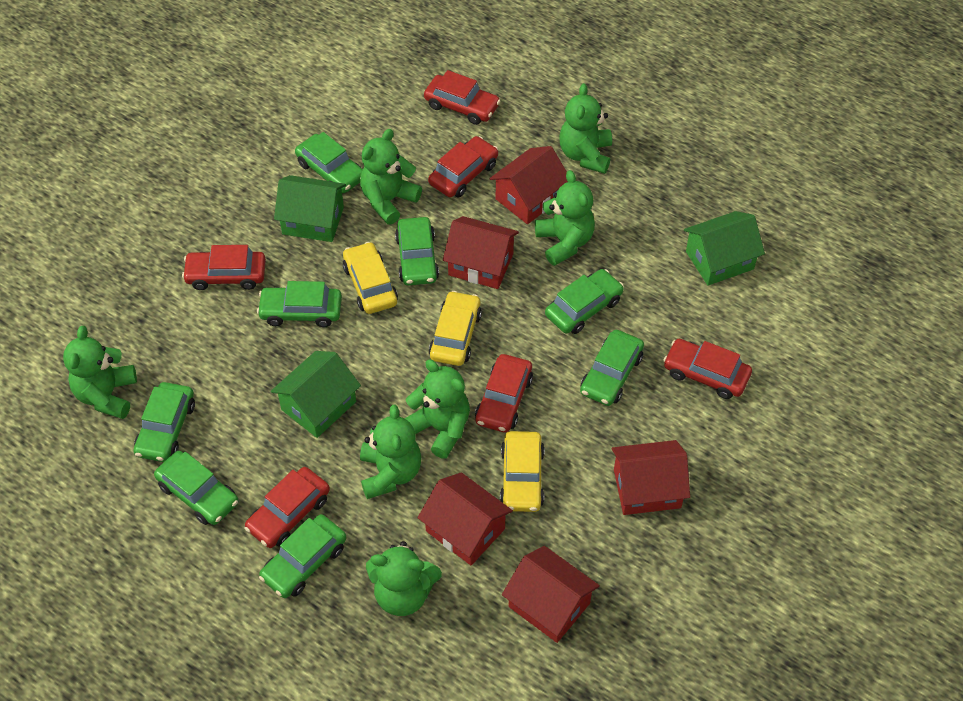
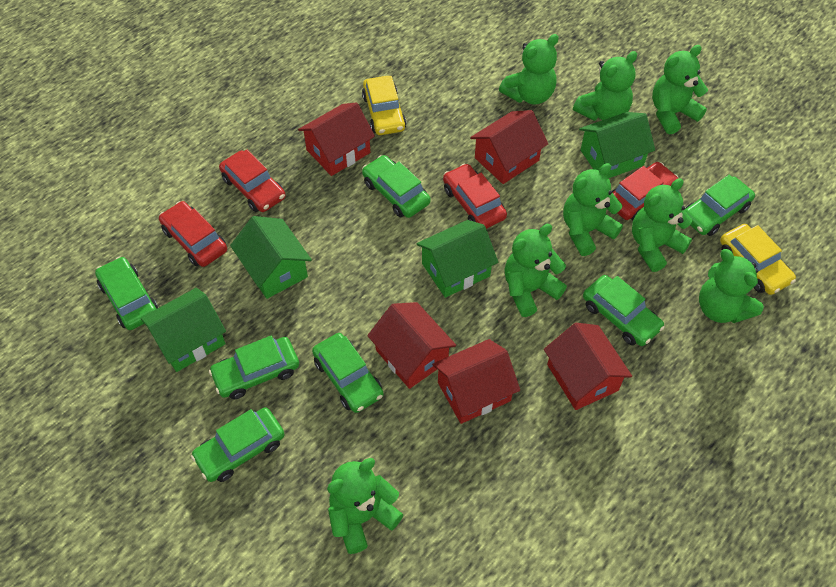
green car: [133,382,195,462] [154,451,239,525] [257,281,342,327] [259,514,347,598] [295,132,363,193] [395,217,439,286] [545,269,624,334] [580,330,644,406] = 8 -> [95,256,158,330] [191,407,285,482] [209,336,299,399] [312,333,384,413] [362,155,431,218] [583,275,665,346] [685,175,755,236] = 7
green house: [271,351,361,438] [274,175,346,242] [684,211,765,286] = 3 -> [140,288,226,372] [230,216,312,299] [416,220,498,298] [579,112,655,178] = 4
green teddy bear: [63,326,137,419] [360,129,422,225] [360,405,421,499] [366,541,442,616] [404,360,470,459] [535,170,595,266] [559,83,612,174] = 7 -> [327,458,404,554] [499,34,559,105] [504,224,567,317] [563,163,623,256] [573,51,637,121] [632,178,692,272] [652,45,708,135] [699,249,764,323] = 8
red car: [182,245,266,290] [245,467,330,548] [424,70,500,125] [428,136,498,198] [475,354,533,433] [663,339,752,399] = 6 -> [159,201,227,267] [219,149,286,212] [443,164,507,229] [612,162,678,221] = 4
yellow car: [343,242,398,314] [429,291,482,366] [500,431,545,512] = 3 -> [362,76,406,135] [720,224,796,295] = 2

